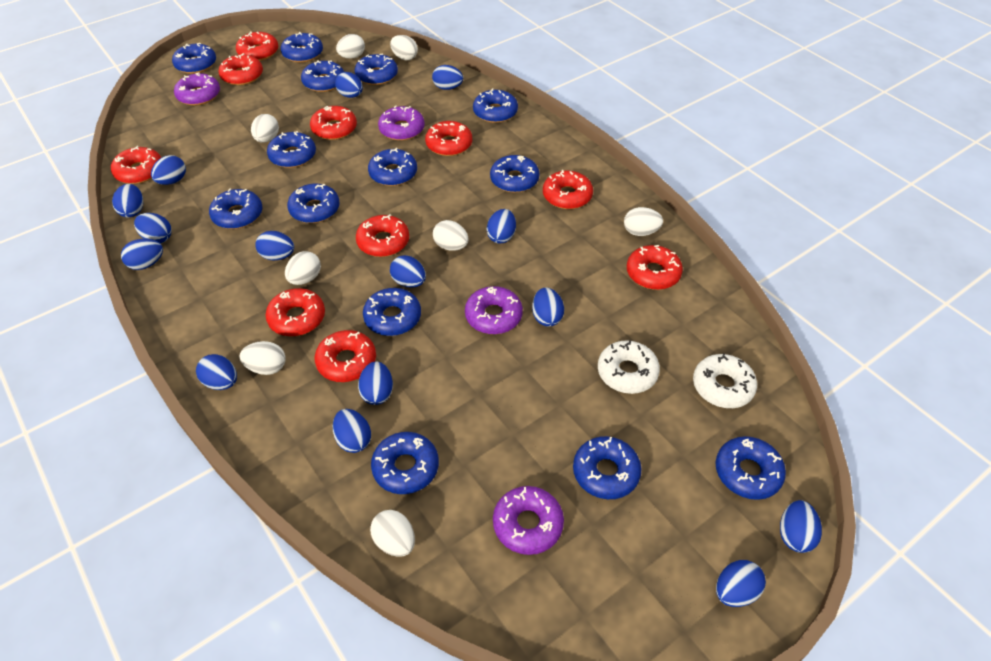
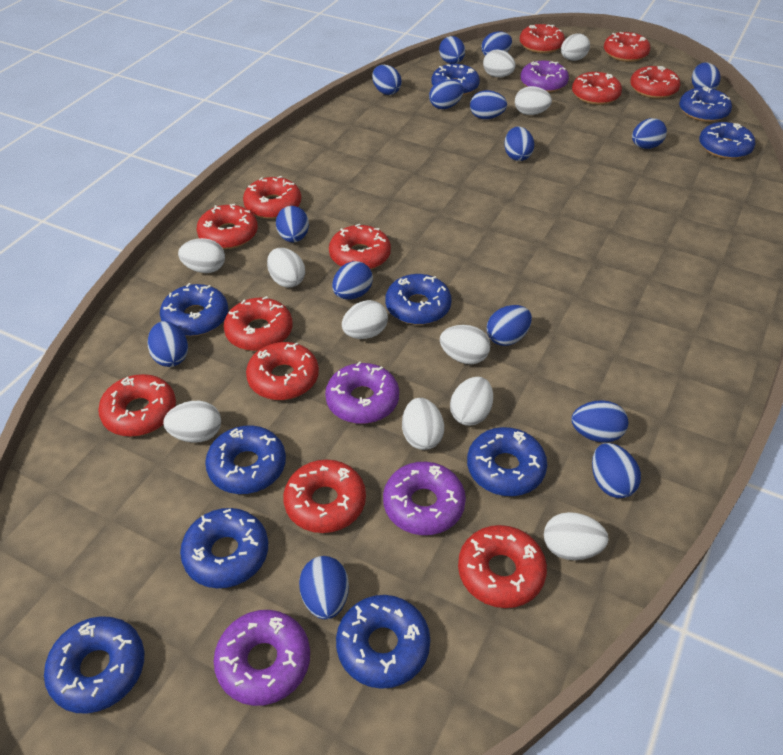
blue donut: [172,43,216,74] [209,189,262,229] [267,131,316,168] [281,32,323,63] [287,184,340,223] [301,60,344,92] [355,53,398,85] [363,288,421,336] [368,148,417,186] [371,432,439,494] [473,89,518,123] [490,155,540,193] [573,436,642,499] [716,436,786,500] = 14 -> [44,616,144,714] [160,283,228,336] [180,508,268,588] [205,425,286,494] [336,595,430,689] [385,274,452,325] [431,64,480,96] [467,427,547,496] [679,87,732,122] [699,122,755,159] = 10
red donut: [111,146,161,184] [219,53,263,85] [236,31,278,61] [266,288,325,336] [310,106,357,140] [315,330,376,382] [356,214,409,257] [425,121,472,156] [543,170,593,209] [627,245,683,290] = 10 -> [98,374,176,437] [197,204,258,249] [224,296,293,351] [243,176,301,219] [246,342,319,400] [283,459,366,533] [329,224,391,270] [458,525,547,608] [520,24,565,54] [572,72,622,105] [604,32,650,62] [630,66,680,99] = 12
white donut: [598,340,660,394] [693,353,757,408] = 2 -> none = 0
white egg: [239,341,286,375] [251,114,279,142] [285,251,321,285] [336,34,365,59] [370,510,415,557] [390,35,418,60] [433,220,469,251] [624,207,663,236] = 8 -> [163,401,221,443] [178,238,225,273] [267,248,305,288] [342,300,388,339] [402,398,444,450] [440,325,490,364] [450,377,493,426] [483,50,515,77] [515,86,552,115] [544,512,609,560] [561,33,590,61] = 11

